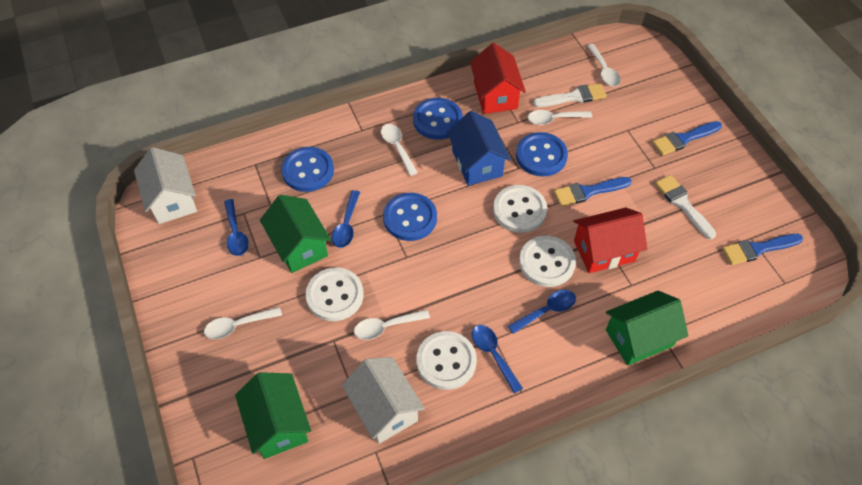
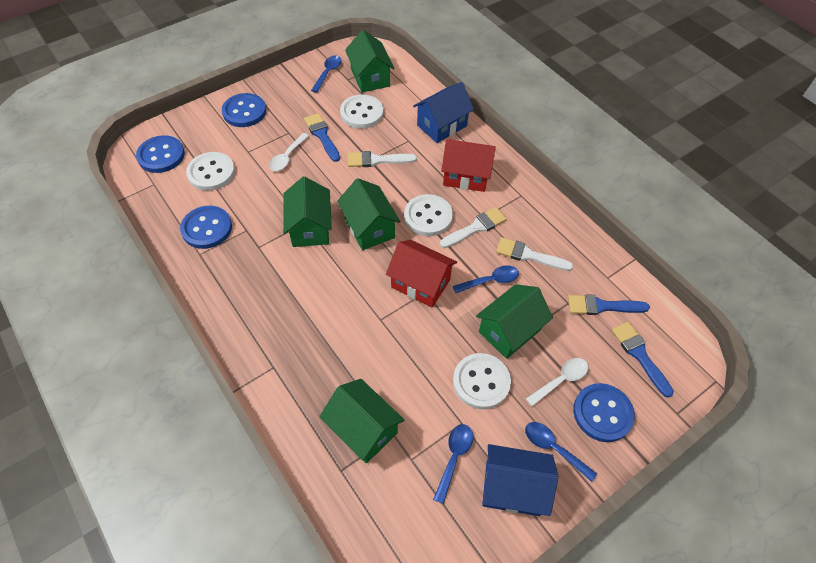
blue house: [447,111,511,186] = 1 -> [413,82,474,143] [482,444,558,516] = 2
green house: [235,372,311,459] [260,195,331,273] [606,291,688,366] = 3 -> [283,176,332,247] [319,379,404,464] [337,178,401,250] [345,30,395,93] [476,284,553,359] = 5
white brush: [533,83,607,107] [655,175,716,239] = 2 -> [348,151,417,167] [440,207,507,248] [496,237,573,271] = 3
white house: [134,147,197,224] [342,357,425,444] = 2 -> none = 0
white spoon: [204,307,282,339] [354,310,430,340] [381,124,418,176] [528,110,592,125] [587,44,621,86] = 5 -> [269,133,309,171] [526,358,588,407] = 2

